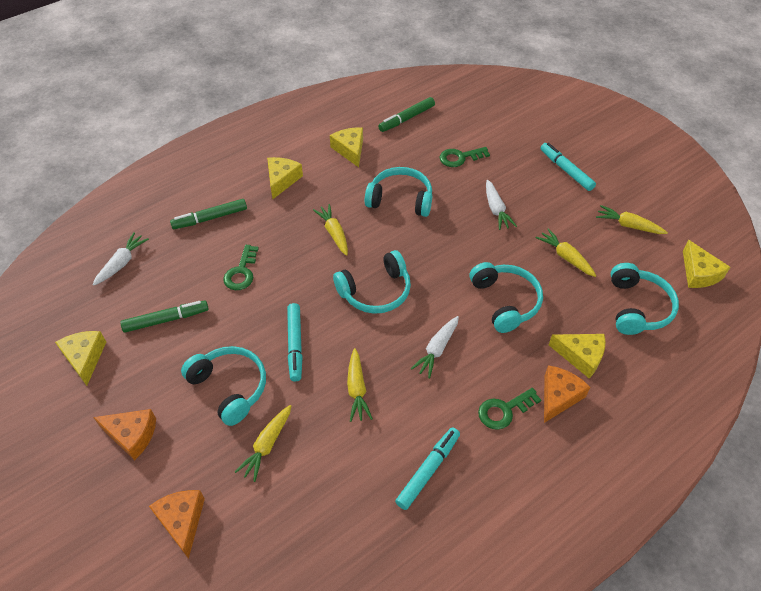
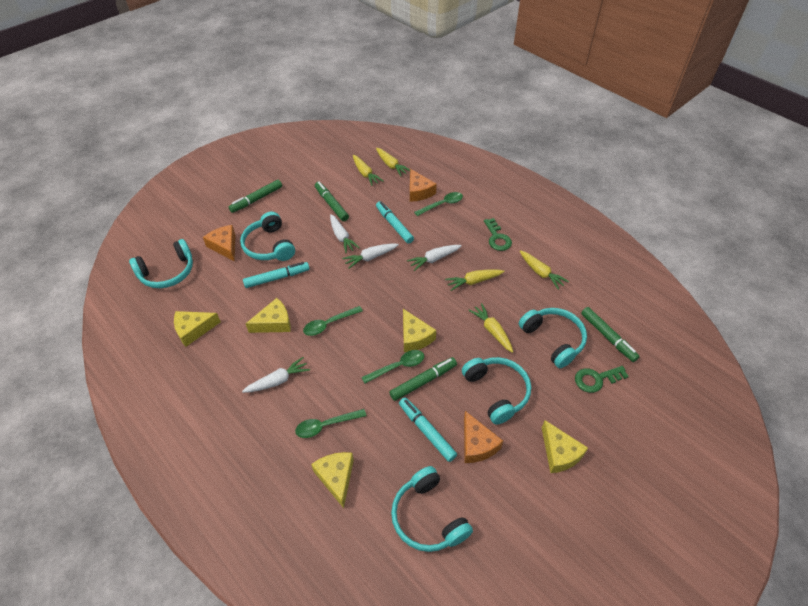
green key: [223,245,259,290] [440,147,490,167] [478,388,541,430] = 3 -> [484,218,512,251] [575,366,629,393] = 2
green marker: [120,300,209,333] [170,199,247,229] [378,97,435,132] = 3 -> [229,180,282,213] [315,182,349,221] [389,357,457,401] [581,307,640,362] = 4
green spoon: none = 0 -> [295,409,366,438] [303,306,363,336] [361,350,424,384] [414,192,463,216] = 4
white carrot: [93,232,149,286] [411,316,459,379] [486,180,517,230] = 3 -> [242,357,310,393] [330,214,360,253] [342,243,399,269] [407,245,462,271] = 4

